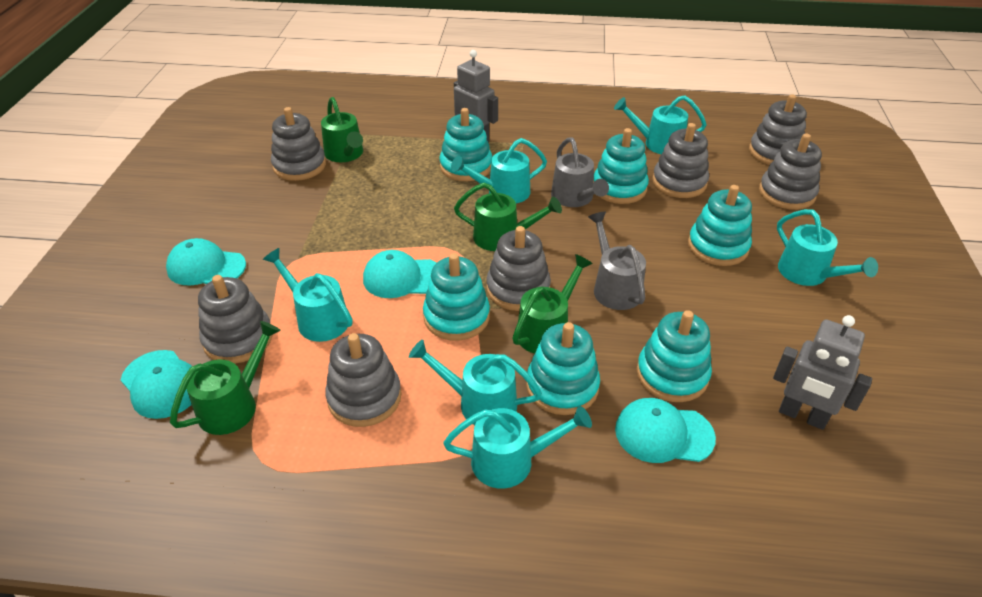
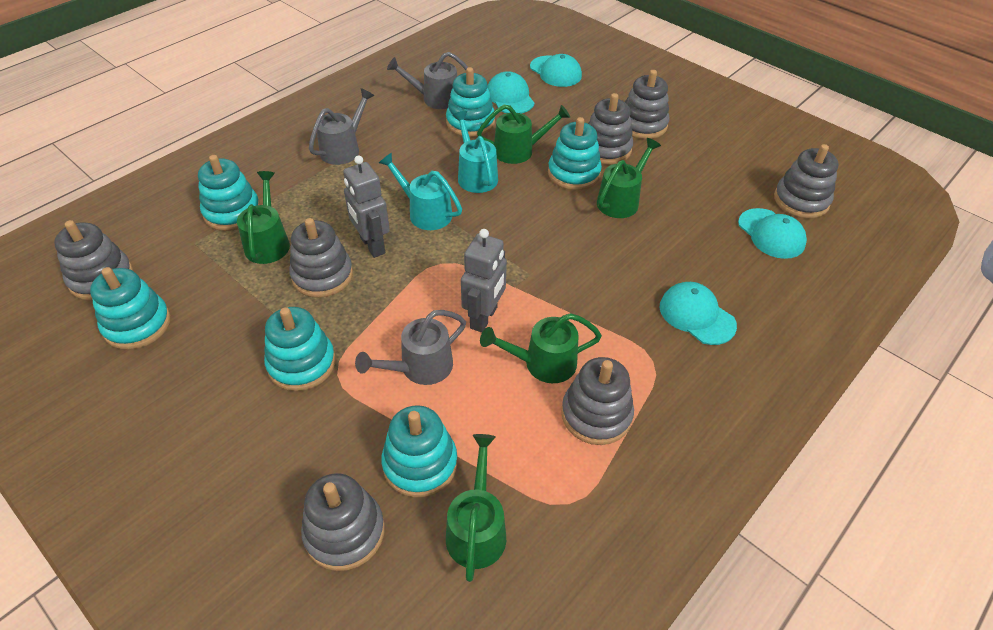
green watering can: [170,321,281,435] [321,97,363,162] [454,183,562,251] [513,254,593,353] = 4 -> [237,171,290,264] [446,434,506,582] [477,105,570,164] [480,313,602,383] [597,138,661,218] = 5
grey watering can: [551,137,609,207] [588,211,646,310] = 2 -> [309,88,374,165] [355,310,466,385] [387,52,468,109] = 3
turquoise watering can: [263,248,353,342] [409,340,542,425] [443,406,592,489] [451,138,547,203] [614,96,707,154] [777,209,878,286] = 6 -> [379,153,462,230] [452,111,498,193] = 2

